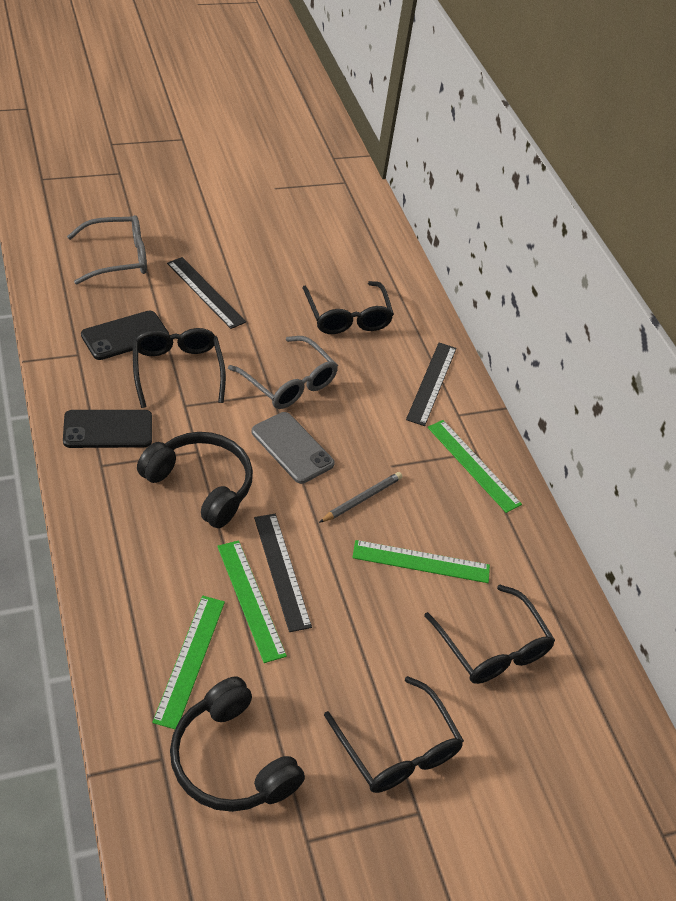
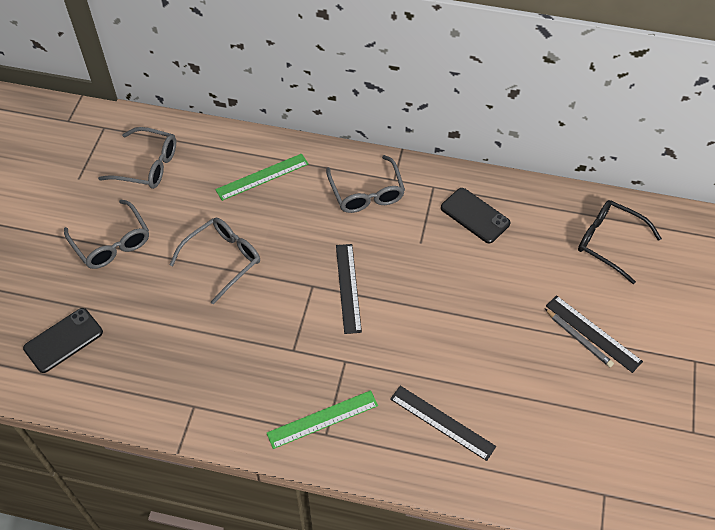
black glasses: [133,328,226,408] [302,281,394,334] [324,676,464,793] [424,585,555,684] = 4 -> [578,200,662,284] = 1
black headphones: [137,432,253,528] [170,676,305,812] = 2 -> none = 0
green ruler: [152,596,225,729] [217,540,287,663] [352,540,490,583] [428,420,522,513] = 4 -> [215,153,309,201] [267,390,378,449] = 2
grey glasses: [67,215,147,284] [228,336,338,409] = 2 -> [64,200,149,269] [98,127,176,189] [169,218,260,305] [326,155,405,213] = 4
grey phone: [252,412,335,484] = 1 -> none = 0

